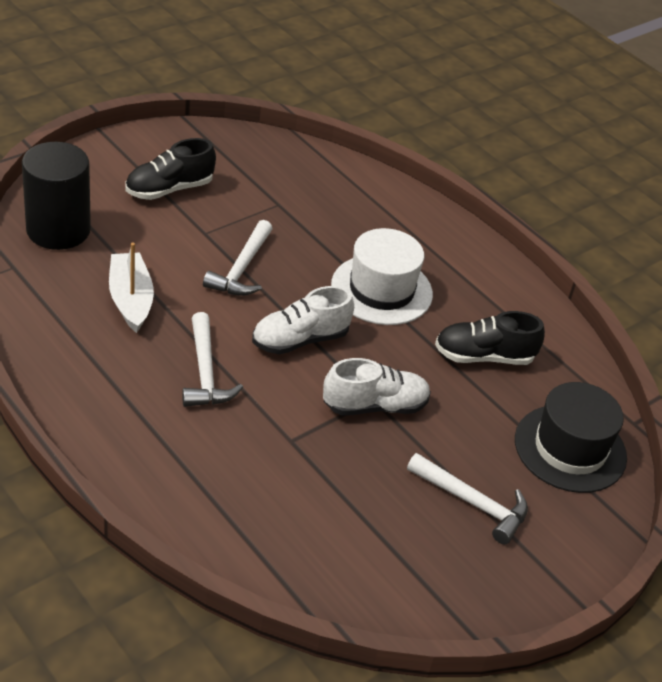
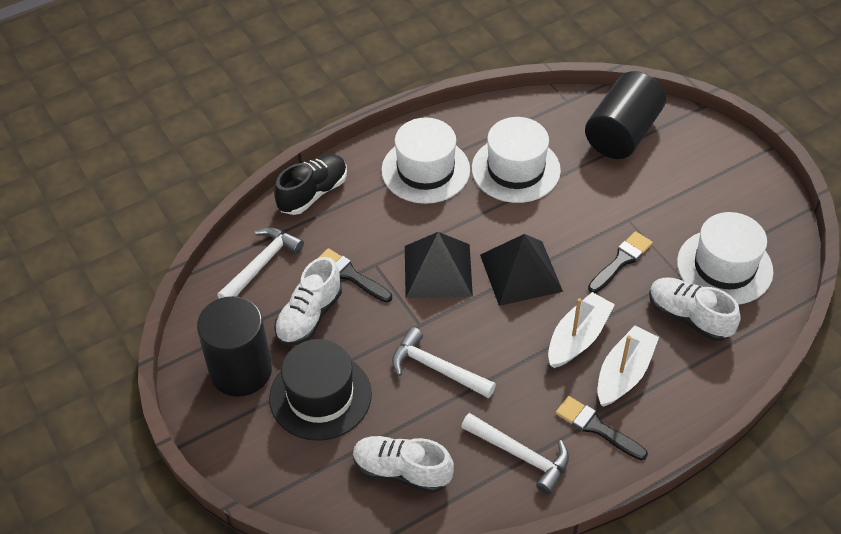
black brush: none = 0 -> [317,248,392,303] [556,396,648,460] [588,231,653,294] = 3
black cylinder: [22,142,91,250] = 1 -> [197,296,272,397] [585,71,666,159] = 2
black pyramid: none = 0 -> [405,232,473,298] [480,234,563,306] = 2
black shoe: [126,138,216,200] [435,311,545,365] = 2 -> [274,154,347,215] = 1
white boat: [109,243,154,333] = 1 -> [548,292,615,368] [598,326,659,407] = 2
white hat: [331,228,433,325] = 1 -> [381,118,470,204] [472,117,561,203] [677,212,774,305] = 3
white shoe: [252,286,354,354] [323,358,431,415] = 2 -> [274,257,342,346] [353,436,454,493] [649,278,741,341] = 3

